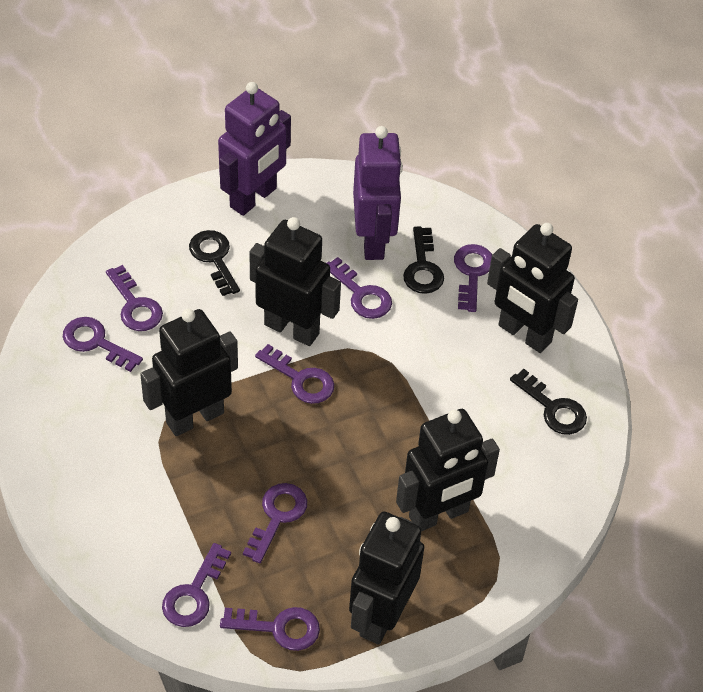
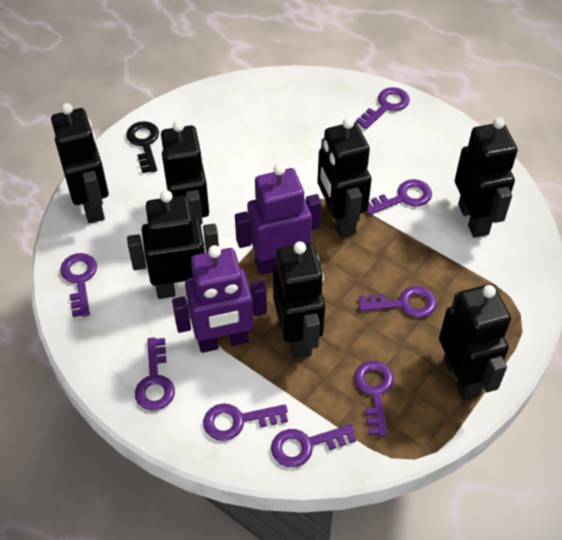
black key: [189,230,240,296] [403,227,444,294] [510,369,587,435] = 3 -> [126,121,159,173] = 1
black robot: [140,309,238,436] [249,217,341,346] [349,512,424,645] [396,409,500,531] [487,223,578,353] = 5 -> [51,103,109,224] [127,190,219,299] [161,120,209,224] [273,241,325,359] [317,117,372,238] [439,284,511,401] [455,117,518,238] = 7

